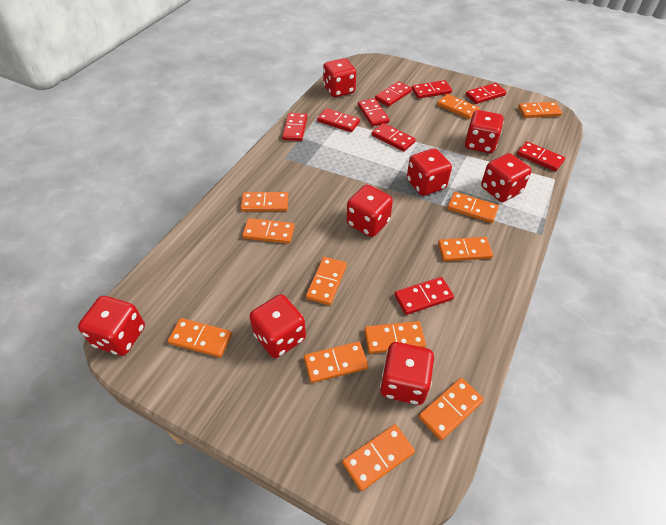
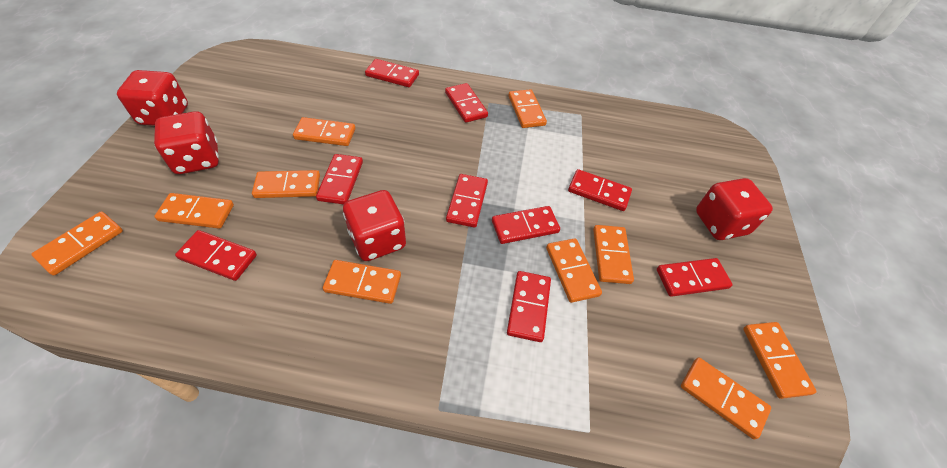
orange domino: [168,318,232,358] [241,192,289,212] [242,218,295,244] [304,342,368,383] [306,257,347,305] [342,424,415,491] [364,321,426,354] [419,378,484,440] [437,94,479,119] [438,237,493,262] [447,192,499,223] [518,102,562,118] = 12 -> [31,211,123,275] [154,193,234,229] [252,170,320,198] [293,117,355,146] [323,260,401,304] [508,89,547,128] [546,238,602,303] [593,225,634,284] [681,358,771,439] [743,322,817,399] = 10
red dice: [78,296,145,356] [249,294,306,358] [323,58,356,97] [347,185,393,237] [380,342,434,405] [407,148,452,196] [465,110,504,153] [481,153,531,202] = 8 -> [117,70,188,126] [154,111,219,174] [343,190,406,261] [696,178,773,240] = 4

